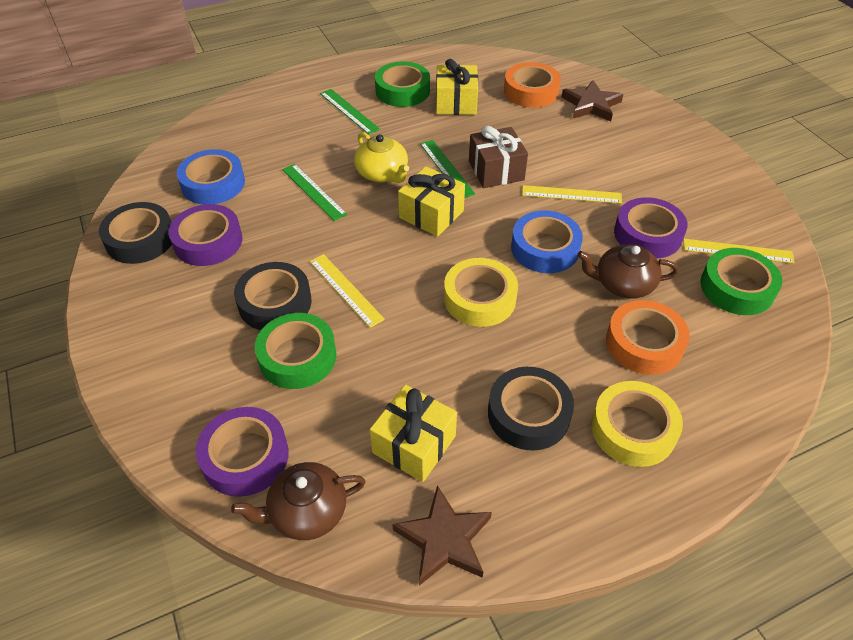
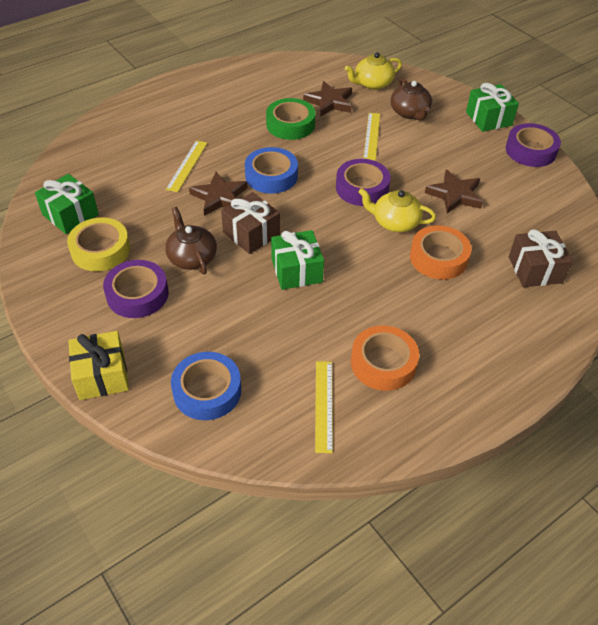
black tape: [99,202,172,264] [234,262,312,330] [488,367,574,451] = 3 -> none = 0
brown gift: [469,126,528,188] = 1 -> [221,192,280,254] [509,229,573,287] = 2
brown star: [392,485,492,586] [561,80,623,122] = 2 -> [189,172,247,216] [303,81,352,117] [425,169,483,214] = 3
green gift: none = 0 -> [35,174,99,234] [271,230,324,290] [466,83,519,132] = 3
green ruler: [282,164,347,221] [320,89,380,134] [420,140,475,198] = 3 -> none = 0
green tape: [255,313,336,389] [375,62,430,107] [700,248,782,315] = 3 -> [266,98,316,140] = 1
yellow gift: [370,384,457,482] [398,166,465,237] [436,59,478,115] = 3 -> [68,331,129,400] = 1
yellow tape: [444,258,518,327] [591,381,683,467] = 2 -> [67,217,130,271] = 1
yellow teapot: [354,132,409,183] = 1 -> [345,52,402,90] [359,188,436,232] = 2

